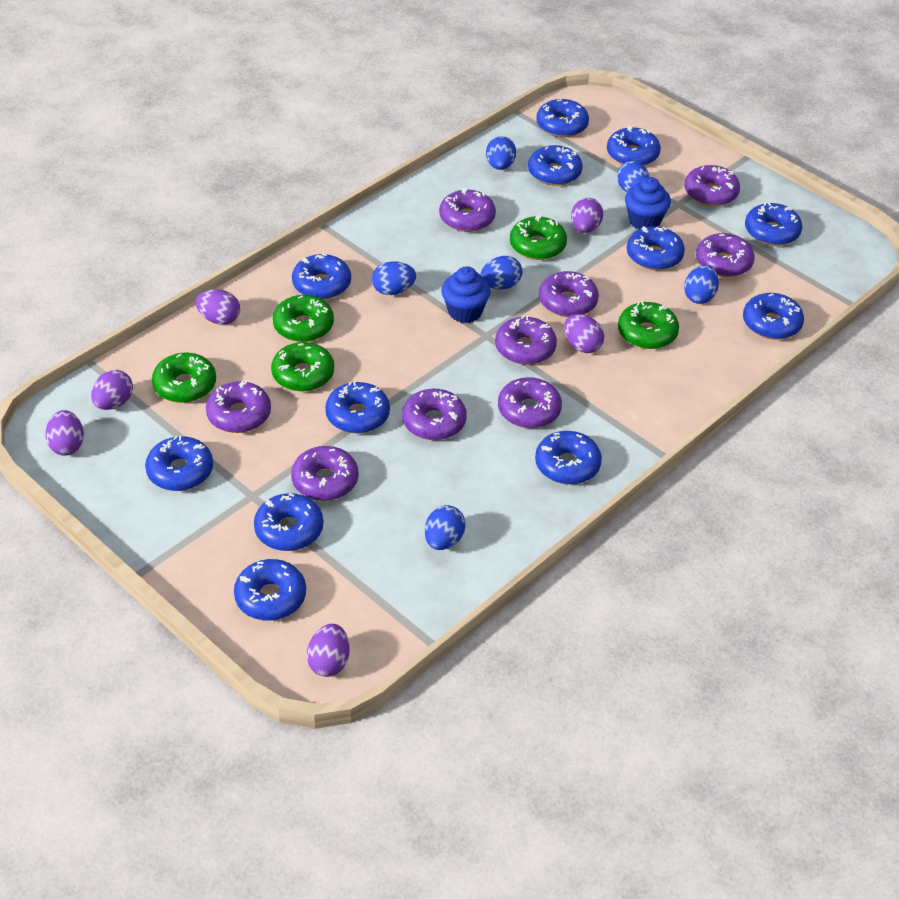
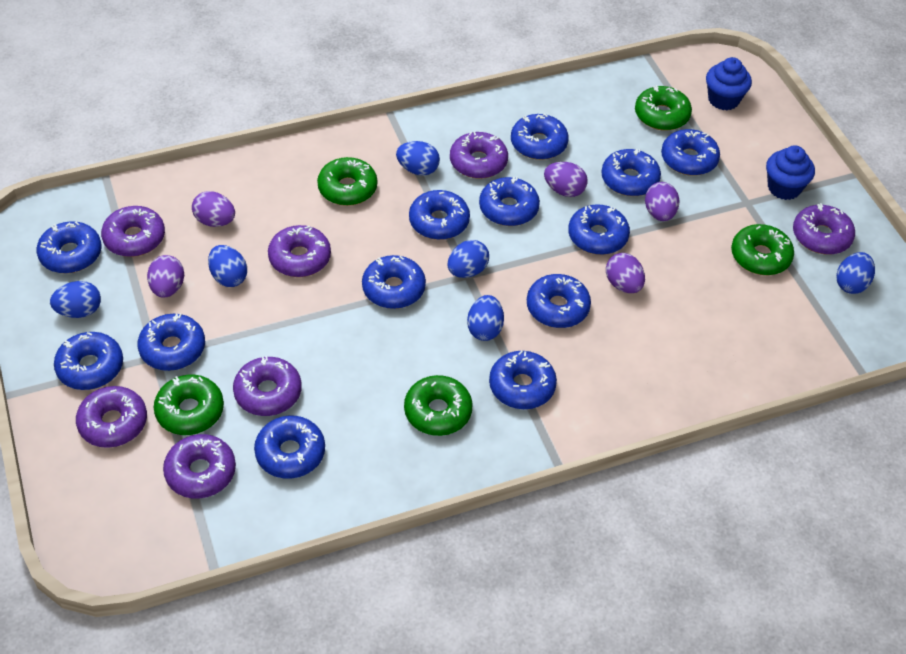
blue donut: [145,435,213,491] [234,559,306,621] [254,493,323,551] [292,253,351,299] [325,382,390,434] [528,145,583,186] [535,431,602,485] [536,99,589,137] [607,126,661,166] [627,226,685,270] [743,293,804,339] [745,202,802,246] = 12 -> [37,221,102,274] [54,332,123,390] [138,314,205,371] [254,416,325,479] [362,255,426,309] [409,190,470,240] [479,177,540,226] [489,350,557,409] [511,114,569,160] [527,274,591,328] [568,204,630,255] [601,149,661,196] [661,129,720,176] = 13
purple donut: [206,380,271,433] [291,446,358,501] [402,389,467,440] [439,188,496,232] [495,315,557,365] [498,377,562,428] [539,271,599,317] [685,165,740,206] [696,233,755,277] = 9 -> [76,386,147,448] [101,206,165,257] [163,434,236,499] [233,356,302,416] [268,225,331,277] [450,131,508,179] [793,203,855,255] = 7
purple egg: [45,410,84,455] [91,370,133,410] [195,289,240,325] [307,624,350,677] [564,314,604,353] [571,198,603,233] = 6 -> [147,255,184,298] [192,191,235,227] [544,162,588,197] [606,253,645,293] [645,182,680,221] = 5

